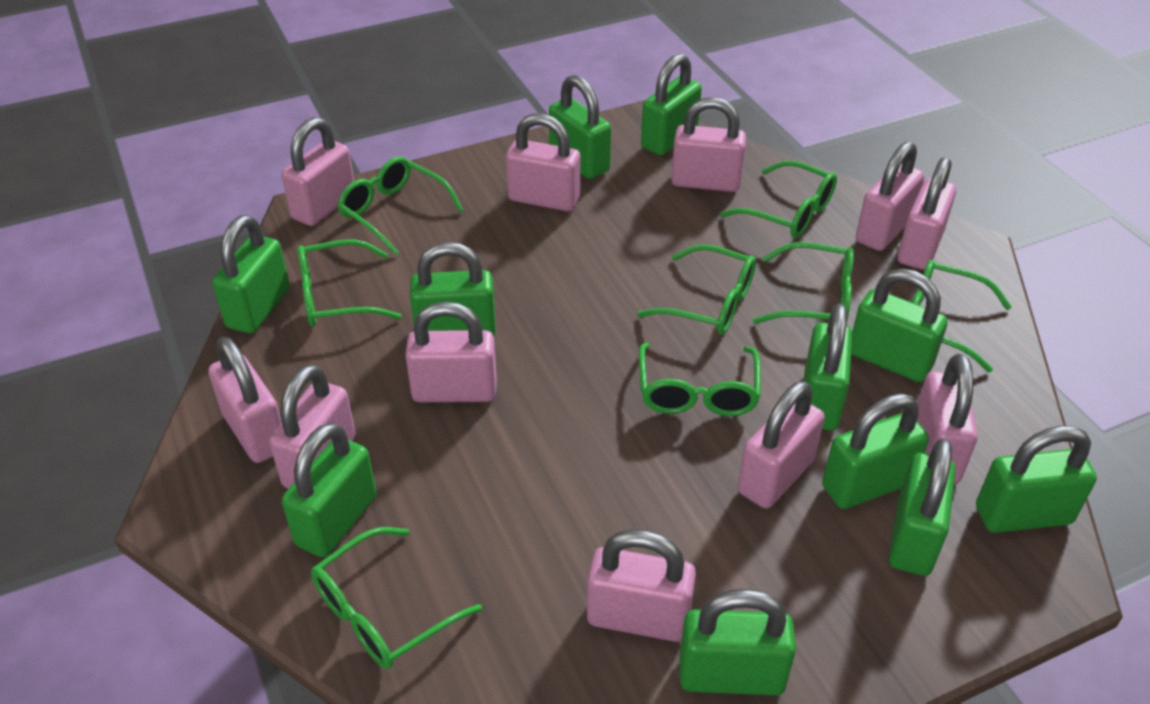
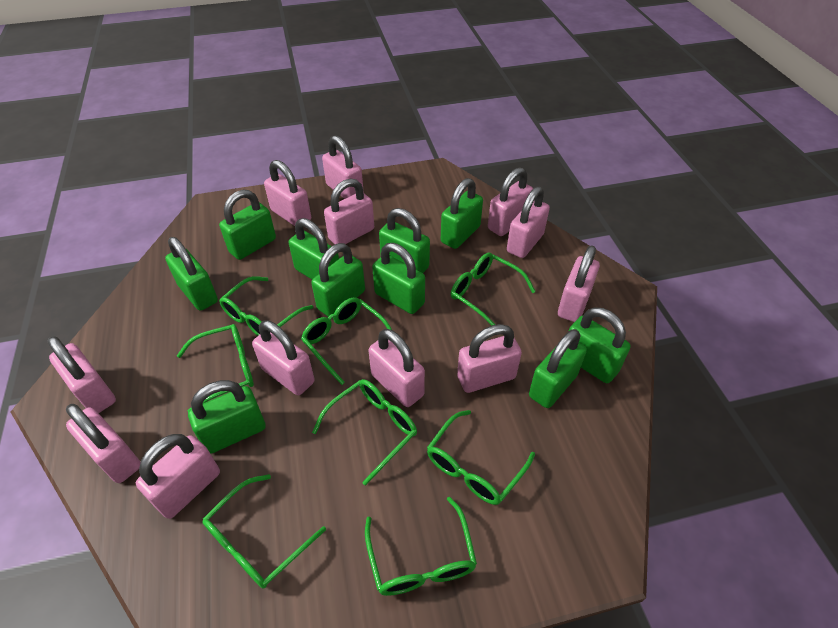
green padlock: [212,215,290,333] [282,422,377,557] [410,242,496,336] [549,75,611,179] [641,53,702,155] [679,589,796,696] [804,304,852,431] [822,394,929,509] [851,269,948,382] [889,438,956,576] [976,425,1097,533] = 11 -> [165,237,218,311] [188,380,266,454] [219,190,276,260] [289,218,339,279] [311,243,365,317] [372,243,425,314] [379,208,430,273] [441,178,483,249] [529,329,587,408] [568,307,631,383] = 10
pink padlock: [208,337,281,463] [269,364,356,489] [281,117,354,226] [405,302,497,402] [506,113,580,211] [587,529,696,642] [671,97,746,192] [738,381,825,509] [856,141,924,251] [898,157,956,270] [917,353,978,484] = 11 -> [48,336,116,413] [66,404,141,483] [136,434,220,519] [252,320,315,395] [264,160,311,226] [322,135,364,199] [324,178,374,244] [368,329,425,407] [457,324,522,393] [488,168,533,236] [507,187,550,258] [558,245,600,322] = 12

